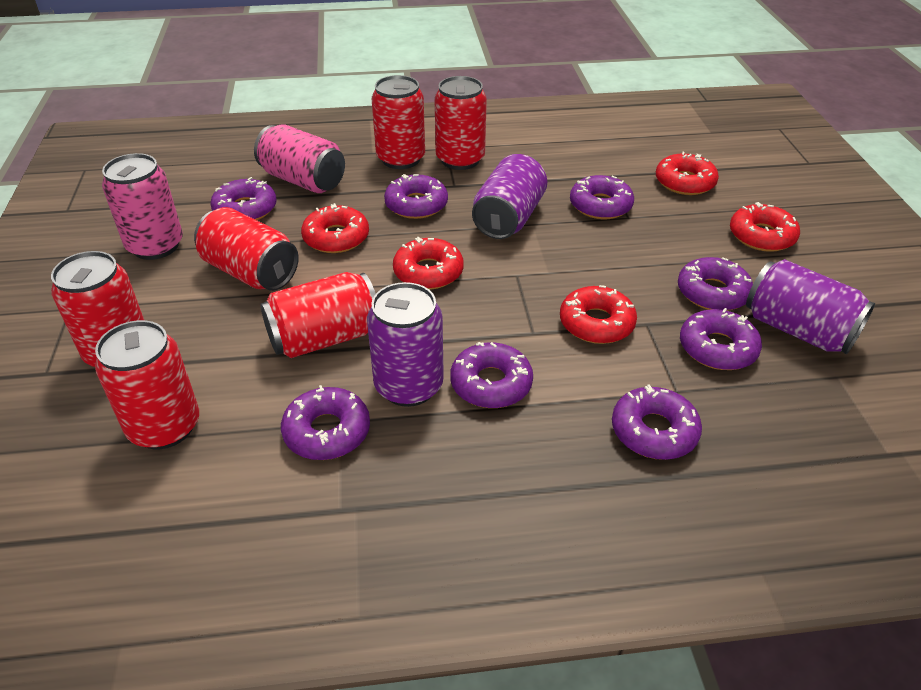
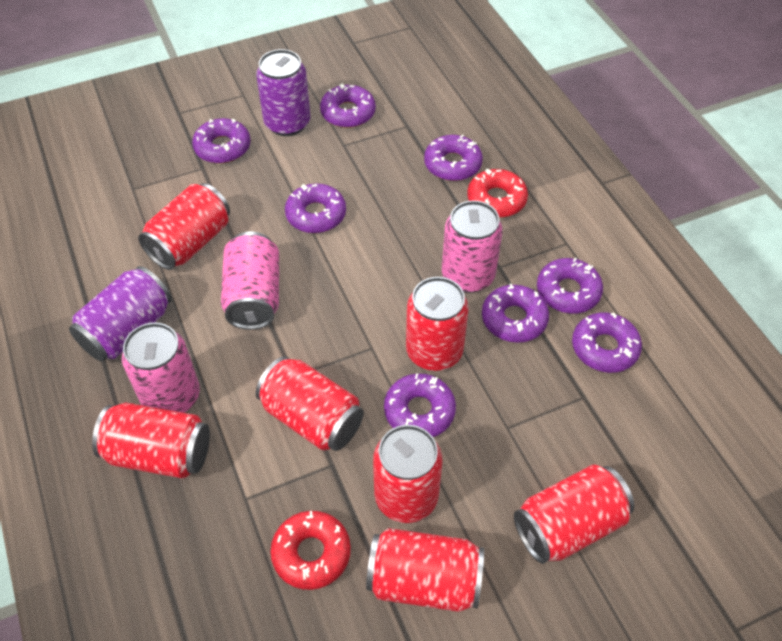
pink can: [102,153,183,260] [254,124,345,193] = 2 -> [122,323,200,413] [221,231,279,330] [442,201,503,293] = 3
purple can: [367,282,444,407] [472,154,547,239] [746,259,875,354] = 3 -> [69,266,172,361] [256,49,310,136] = 2
red can: [51,251,144,367] [95,320,199,449] [194,207,299,291] [260,272,376,358] [372,75,425,169] [434,76,487,170] = 6 -> [92,402,210,479] [138,183,230,270] [256,356,364,451] [366,528,484,612] [373,425,442,523] [406,277,469,371] [514,464,634,564] = 7
red donut: [301,203,369,253] [393,236,464,290] [560,285,637,344] [656,152,719,195] [730,202,800,252] = 5 -> [270,511,351,590] [467,168,528,218] = 2

